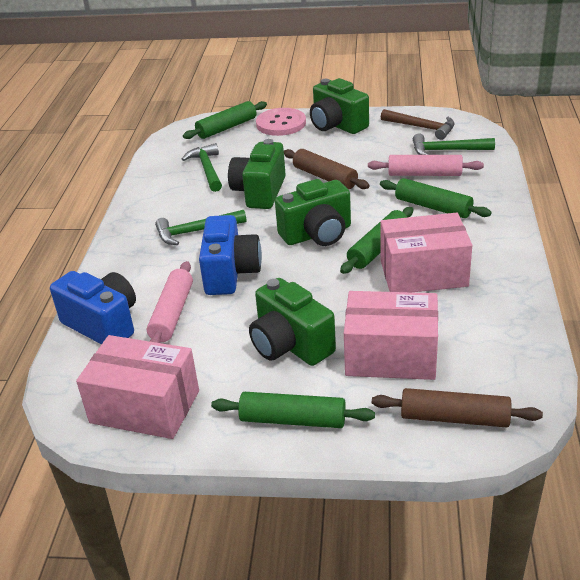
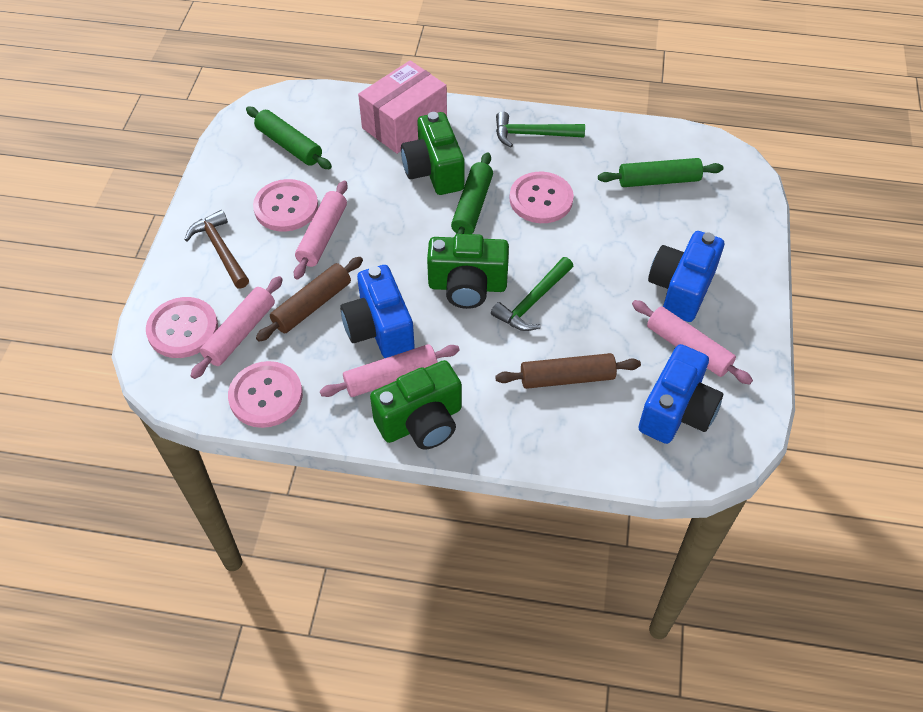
blue camera: [50,271,136,345] [199,215,262,295] = 2 -> [340,265,415,358] [638,344,723,444] [648,231,724,322] = 3
green camera: [228,139,286,209] [249,278,336,366] [275,179,351,246] [310,78,369,134] = 4 -> [370,360,462,449] [401,112,464,195] [427,234,509,309] = 3
green hammer: [155,210,247,245] [182,143,222,192] [413,134,495,155] = 3 -> [491,257,573,331] [496,111,585,147] = 2
green rolling pin: [183,101,267,139] [211,392,375,428] [340,207,413,274] [380,178,492,218] = 4 -> [246,107,332,169] [451,152,493,234] [598,158,723,187] = 3
pink box: [76,335,199,439] [344,291,438,380] [381,213,472,292] = 3 -> [358,60,447,154] = 1
pink button: [256,108,306,136] = 1 -> [146,297,218,358] [228,361,303,428] [253,179,318,232] [510,172,574,223] = 4
pink rolling pin: [147,261,193,343] [368,155,484,176] = 2 -> [190,276,283,379] [294,181,348,279] [320,344,460,397] [632,300,753,385] = 4

